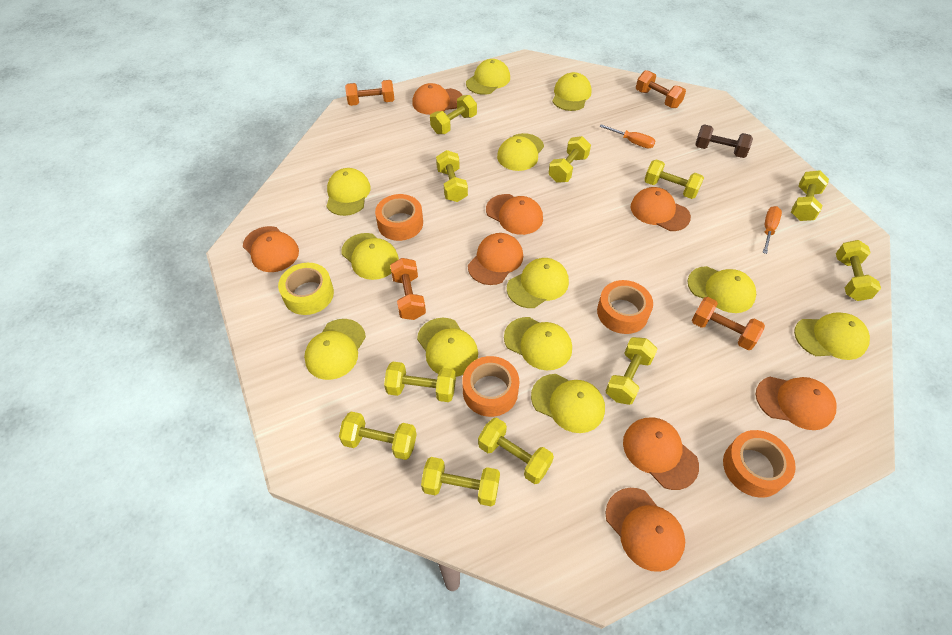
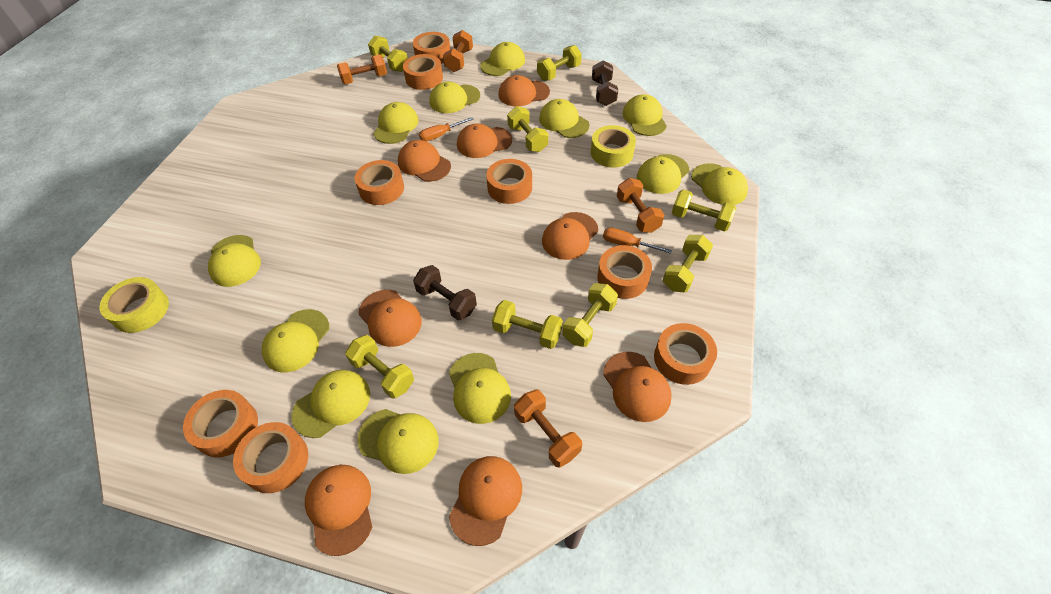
brown dumbbell: [695,124,753,158] = 1 -> [413,265,477,320] [592,61,618,106] = 2
orange tape: [375,194,423,241] [462,356,519,417] [597,280,653,334] [723,430,796,498] = 4 -> [183,390,258,457] [233,422,308,493] [355,160,404,205] [403,54,443,90] [413,32,451,64] [486,159,532,204] [597,245,652,299] [654,323,717,385] = 8
yellow dumbbell: [339,411,417,460] [384,362,456,402] [421,457,500,506] [430,95,477,134] [436,150,468,202] [478,418,554,484] [548,136,591,183] [605,337,658,405] [644,159,704,199] [791,170,829,221] [836,240,881,301] = 11 -> [345,335,414,399] [368,36,408,72] [492,300,563,349] [507,106,549,152] [537,45,582,81] [562,283,618,347] [663,235,713,292] [672,190,736,232] = 8
yellow tape: [278,263,334,315] = 1 -> [100,277,169,333] [591,125,636,168] = 2

